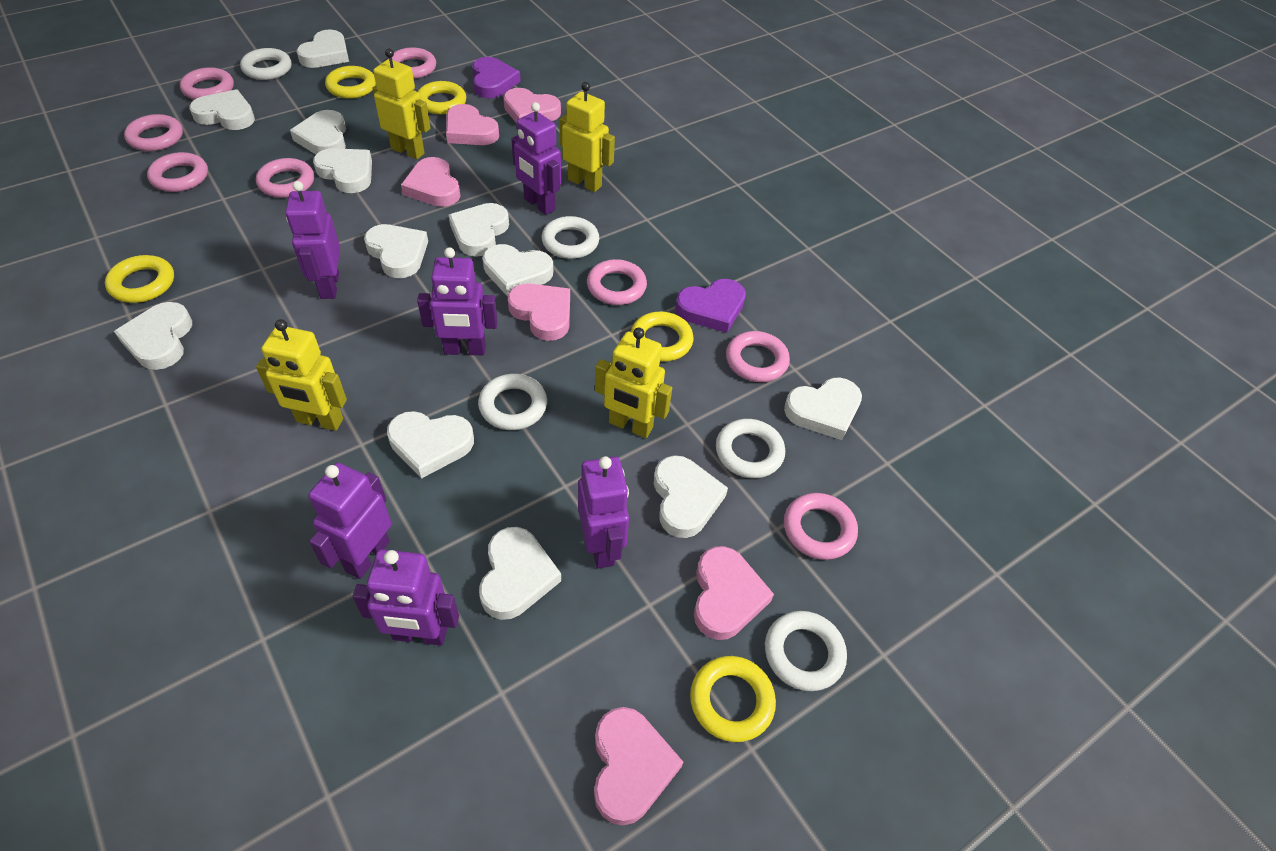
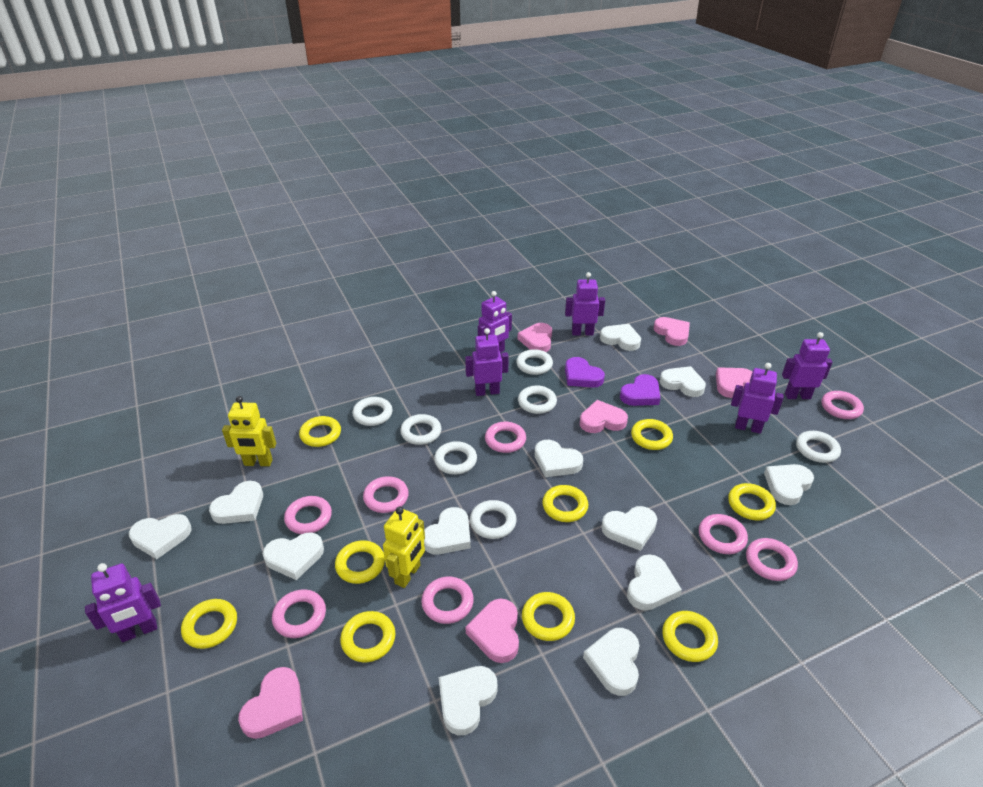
white ring: [240,48,292,80] [478,374,547,430] [542,216,599,259] [716,419,785,478] [765,611,847,691] = 5 -> [352,397,393,426] [400,414,441,445] [434,441,477,475] [470,500,517,539] [516,349,553,375] [518,385,557,414] [796,431,841,463] = 7
yellow ring: [105,255,174,303] [325,66,376,99] [418,81,466,114] [631,312,694,362] [690,656,776,742] = 5 -> [181,599,237,649] [299,416,341,447] [335,540,385,584] [340,611,395,662] [522,592,575,641] [542,485,588,522] [631,419,673,450] [662,611,718,662] [728,483,776,521] = 9
yellow robot: [256,319,347,431] [373,49,431,159] [560,82,615,192] [595,328,672,438] = 4 -> [222,396,276,466] [383,506,425,588] = 2

